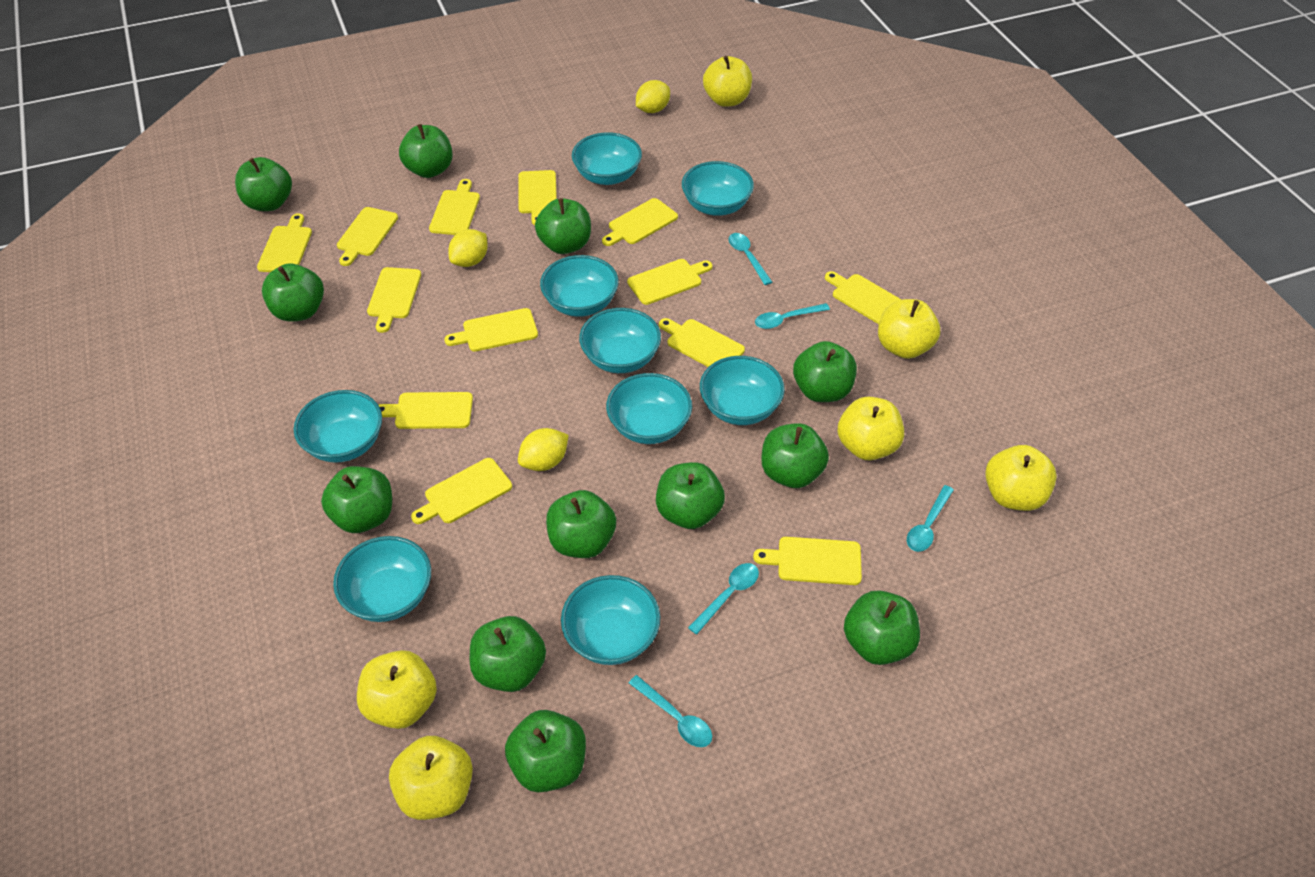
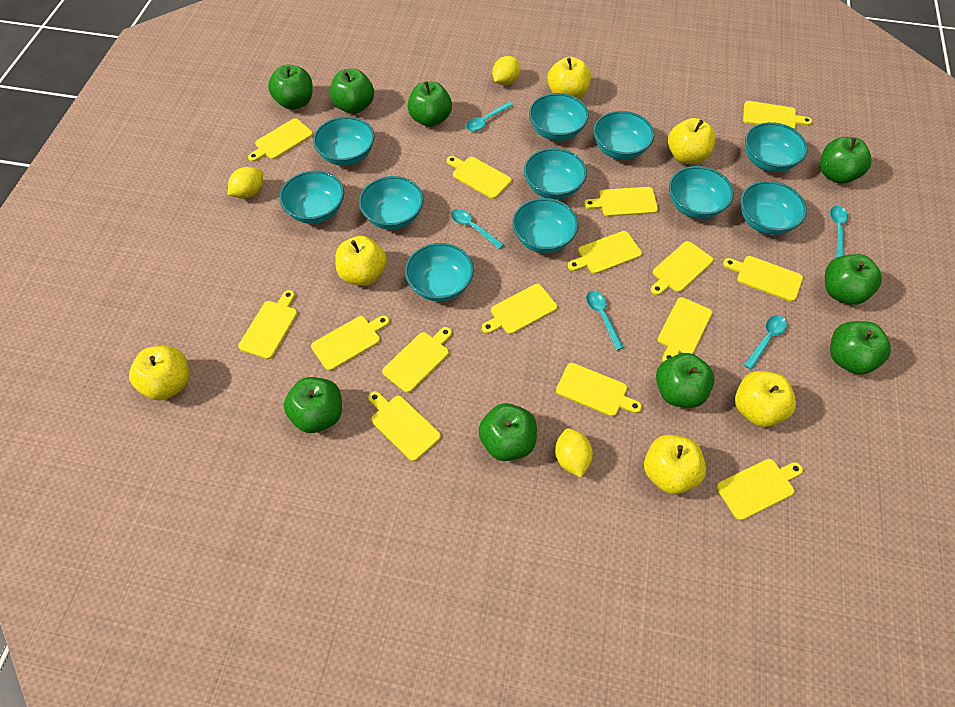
green apple: [235,157,292,211] [262,264,324,322] [321,466,392,533] [399,124,453,178] [470,616,546,692] [505,710,586,792] [535,198,591,254] [546,490,616,558] [656,462,725,529] [761,423,829,488] [793,341,857,402] [844,590,920,665] = 12 -> [268,64,313,110] [284,377,342,433] [330,69,374,114] [407,81,452,127] [478,403,537,461] [656,353,715,408] [820,137,871,184] [825,254,882,305] [830,321,891,375] = 9
turquoise bowl: [294,390,382,463] [333,536,431,622] [540,255,619,317] [561,575,661,665] [572,132,642,185] [579,308,661,373] [606,373,692,444] [682,161,754,216] [700,356,785,425] = 9 -> [279,170,344,224] [313,116,375,166] [359,176,424,230] [405,243,474,302] [512,198,578,253] [524,148,587,200] [529,93,589,141] [593,111,654,160] [669,166,734,219] [740,181,807,235] [745,122,808,172] = 11
yellow cutting board: [257,213,312,272] [337,207,398,266] [367,267,421,333] [379,392,473,429] [411,458,512,524] [429,179,480,235] [444,308,538,352] [518,170,557,225] [602,198,678,246] [627,259,712,305] [659,318,745,367] [753,537,862,585] [825,271,902,324] = 13 -> [238,290,298,359] [248,118,313,162] [311,315,389,371] [368,391,441,461] [382,327,452,393] [447,156,512,199] [482,284,557,334] [556,363,642,417] [568,231,642,274] [584,187,658,217] [651,241,713,295] [657,297,712,362] [716,459,803,520] [723,256,803,302] [743,101,812,129] = 15

